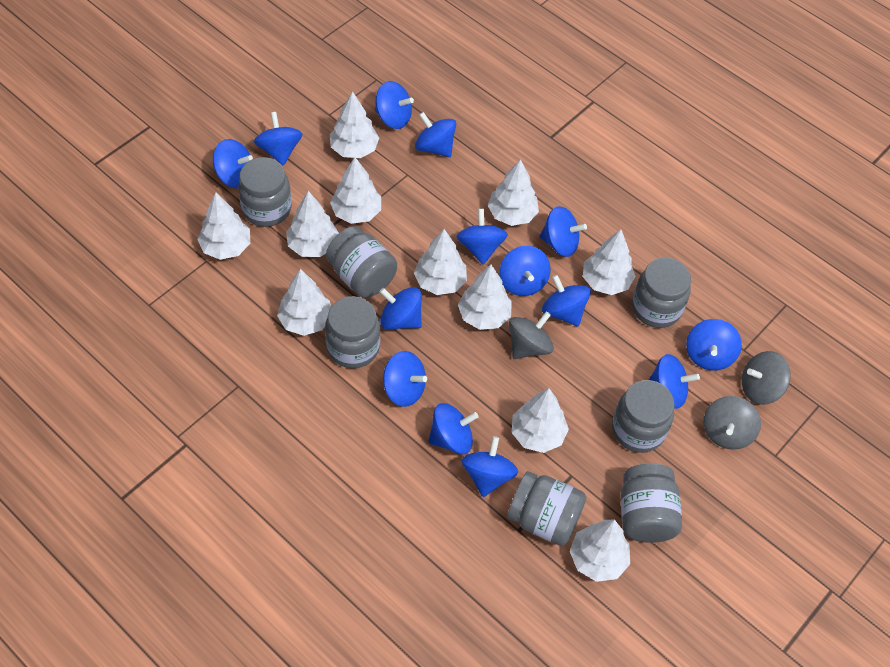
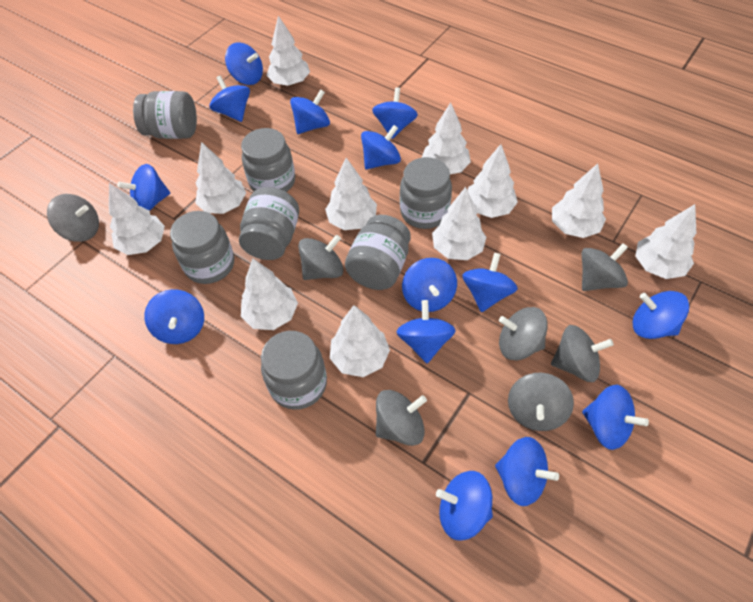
grey spinning top: [509,312,554,359] [703,396,761,450] [742,351,791,405] = 3 -> [47,194,99,242] [298,235,344,280] [376,390,427,446] [499,307,548,360] [508,373,574,431] [551,325,614,382] [582,243,628,291] = 7

